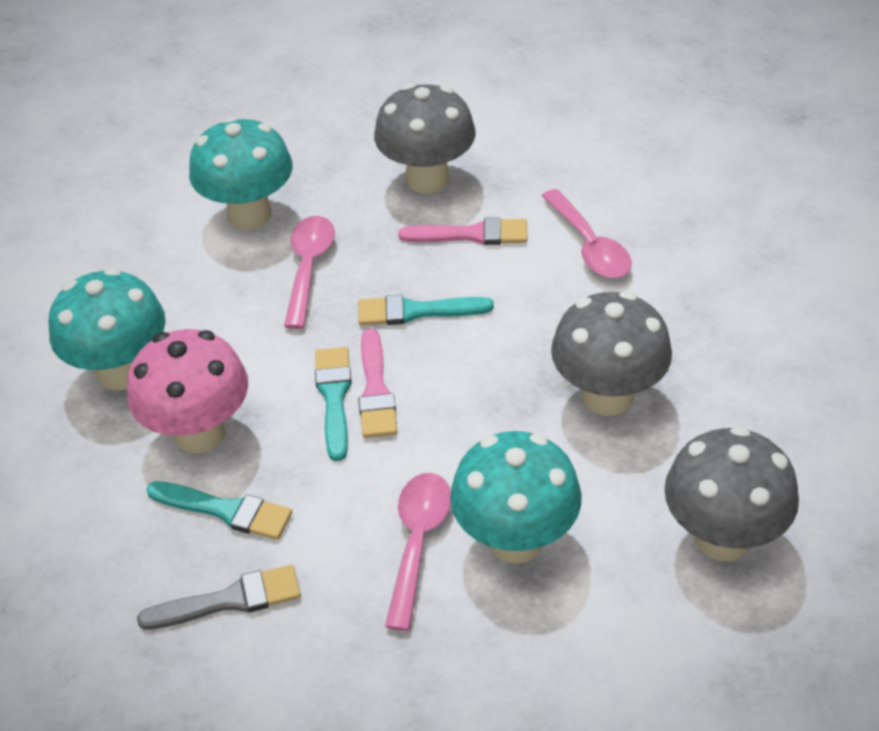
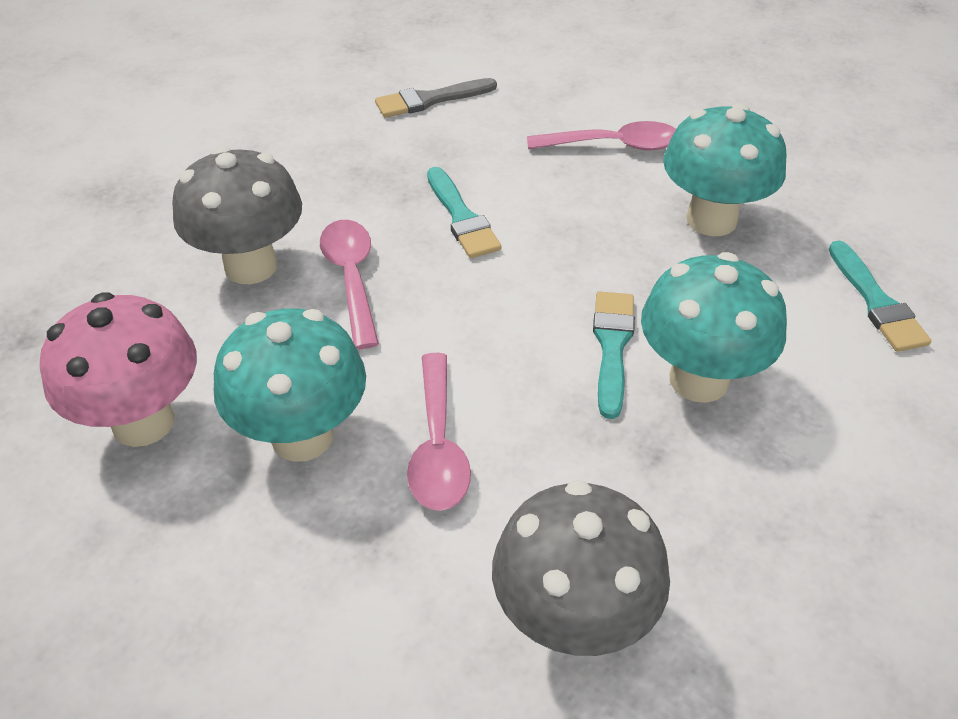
grey mushroom: [374,83,476,193] [551,291,672,416] [664,426,799,561] = 3 -> [172,146,302,284] [492,480,670,656] = 2
pink brush: [358,328,397,438] [398,217,527,245] = 2 -> none = 0

